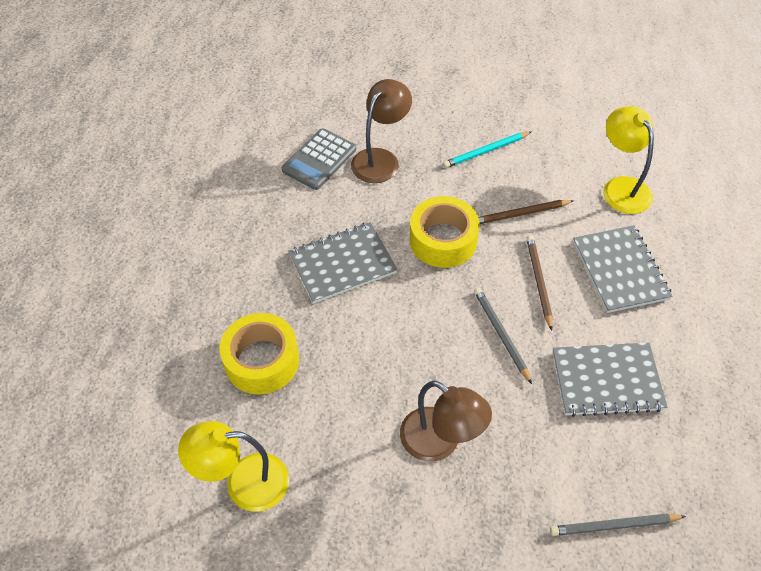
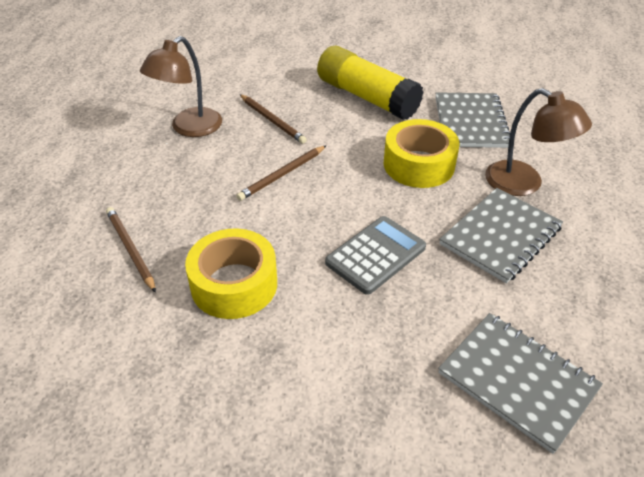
brown pencil: [478,200,574,224] [526,235,553,331] = 2 -> [106,207,156,293] [236,145,327,201] [240,94,307,144] = 3
grey pencil: [474,288,532,384] [550,513,686,536] = 2 -> none = 0
turquoise pencil: [443,132,531,168] = 1 -> none = 0
yellow glue stick: none = 0 -> [317,46,424,120] = 1
yellow lamp: [178,421,289,512] [603,106,654,214] = 2 -> none = 0

